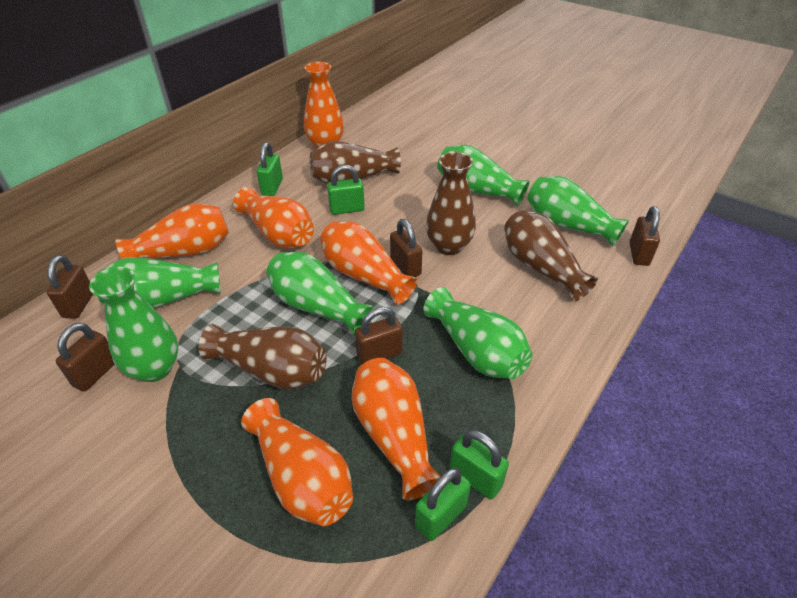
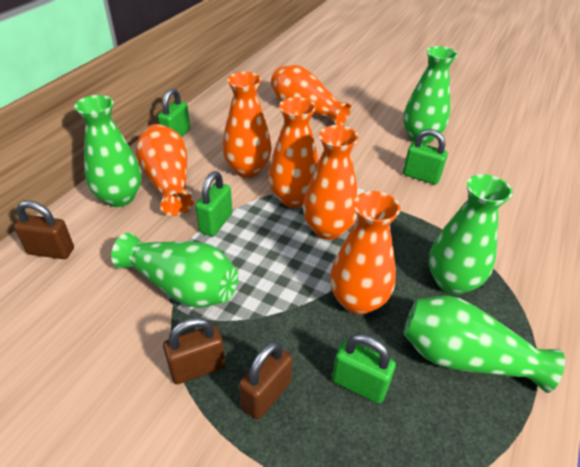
brown padlock: [47,255,93,319] [56,323,115,391] [355,307,403,364] [390,219,422,277] [630,206,660,266] = 5 -> [14,201,74,259] [163,317,225,384] [239,341,293,420] = 3
brown vase: [199,324,327,389] [310,141,401,184] [426,152,476,255] [504,210,598,302] = 4 -> none = 0
green vase: [89,267,178,382] [97,257,221,308] [266,252,374,336] [424,287,532,379] [437,145,530,206] [527,176,629,247] = 6 -> [75,95,142,207] [111,233,238,308] [403,46,458,144] [404,295,565,393] [429,174,513,295] = 5

